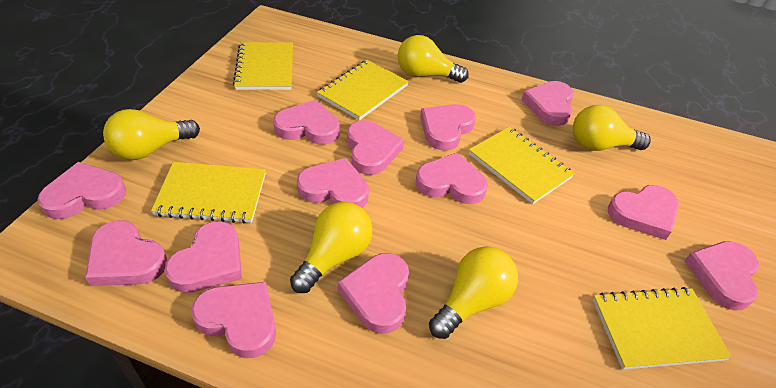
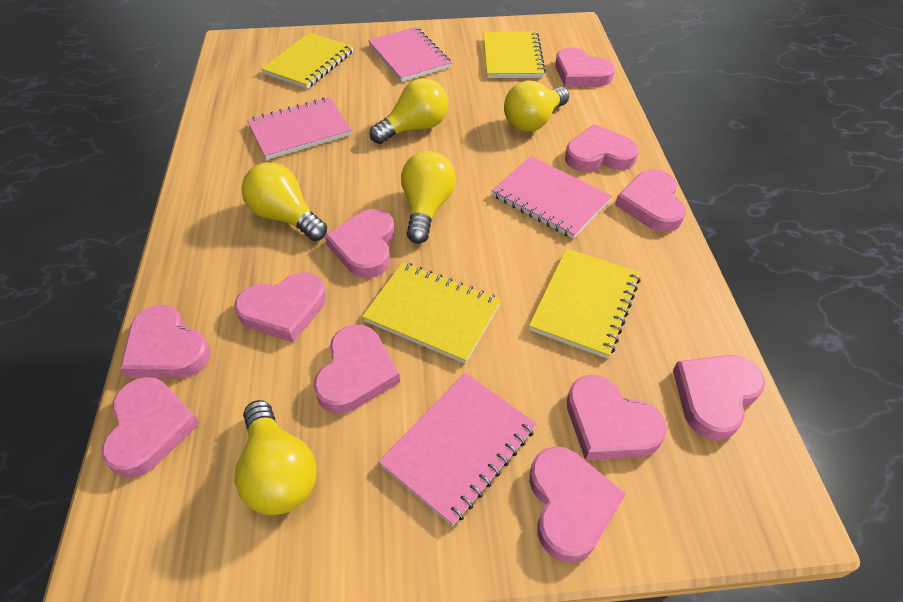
pink heart: [37,162,126,219] [85,220,167,286] [165,221,242,293] [191,282,276,358] [273,100,339,145] [297,158,369,208] [338,253,409,334] [347,120,404,175] [416,153,488,204] [420,104,476,151] [521,81,574,126] [608,185,679,240] [684,241,759,310] = 13 -> [102,377,200,478] [120,305,210,378] [235,272,326,343] [314,325,400,414] [325,209,395,278] [529,446,626,563] [555,47,615,87] [565,124,639,172] [567,375,667,460] [615,169,686,232] [673,355,765,441] = 11
pink notebook: none = 0 -> [247,97,351,160] [368,27,451,82] [378,373,537,526] [492,156,612,239] = 4
yellow notebook: [151,162,266,224] [233,42,293,90] [317,60,409,120] [469,127,575,204] [593,287,732,370] = 5 -> [261,33,353,89] [362,262,501,364] [483,31,546,78] [529,248,640,359] = 4

